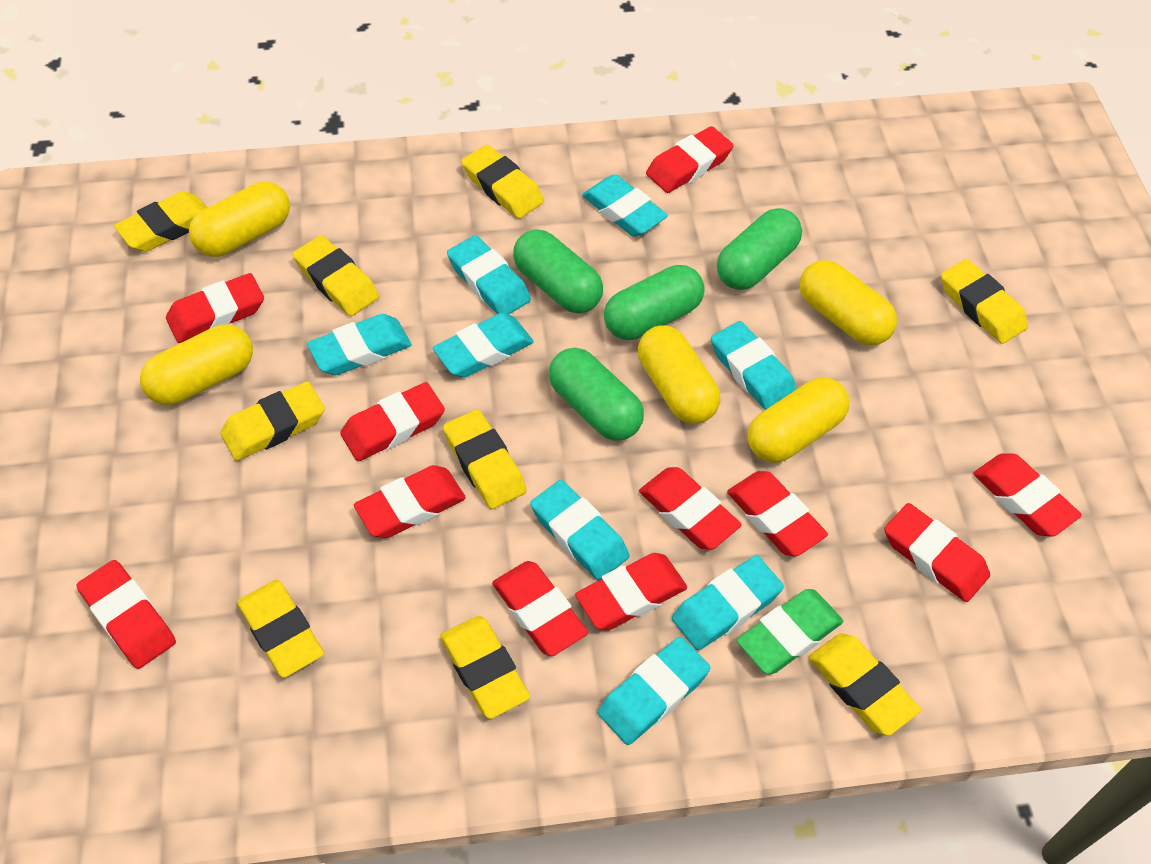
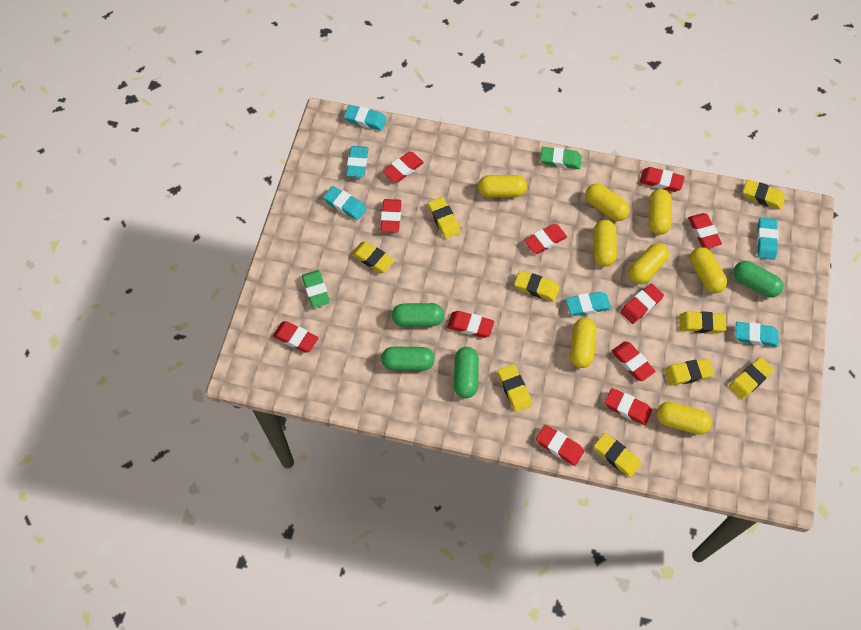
green eraser: [737,589,843,674] = 1 -> [302,270,330,308] [540,147,582,169] = 2
turquoise eraser: [307,314,411,375] [433,313,534,378] [447,235,531,314] [530,480,630,581] [582,174,668,237] [598,637,710,745] [672,555,784,650] [711,321,797,410] = 8 -> [323,186,367,220] [344,105,387,130] [346,146,369,178] [566,292,611,316] [735,321,779,347] [757,217,779,260] = 6
yellow capsule: [140,324,253,405] [189,181,290,257] [638,326,720,424] [748,377,849,463] [799,260,897,346] = 5 -> [478,175,527,197] [570,318,597,368] [585,183,630,221] [594,220,617,267] [629,243,669,284] [649,189,672,235] [656,402,712,435] [690,247,727,293] = 8

